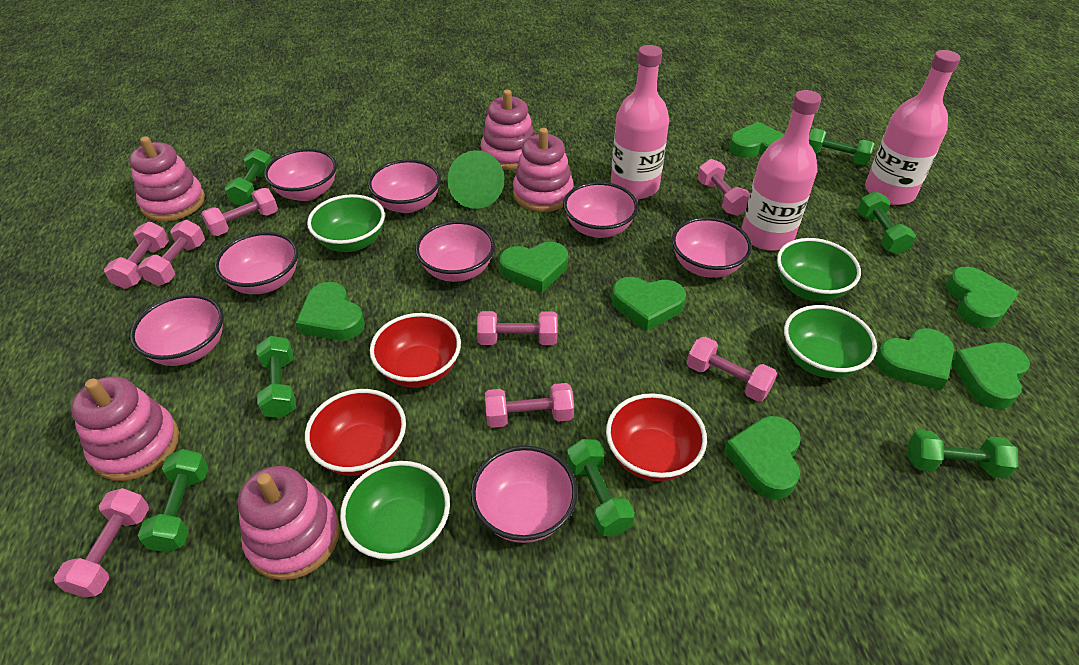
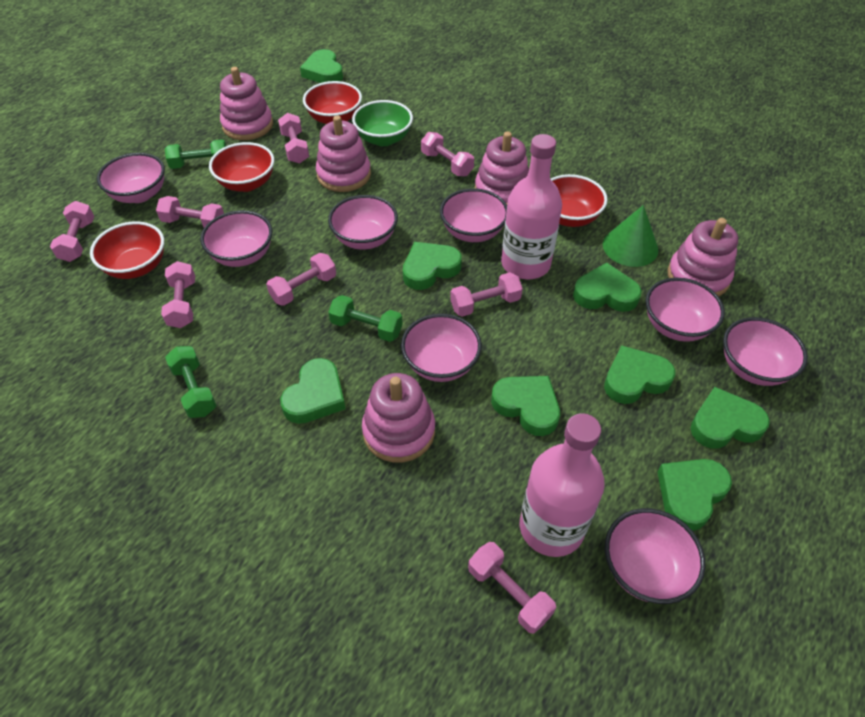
green bowl: [307,194,385,252] [340,461,450,561] [777,238,861,301] [784,305,877,378] = 4 -> [352,100,413,146] = 1
green dumbbell: [138,449,208,553] [225,149,272,206] [256,336,296,418] [567,439,635,536] [809,128,875,165] [858,191,916,254] [908,430,1019,478] = 7 -> [165,139,226,169] [165,346,217,418] [328,295,403,342] = 3
pink bottle: [611,45,669,199] [742,90,821,251] [865,50,961,205] = 3 -> [501,134,562,279] [520,413,605,557] = 2
red bowl: [305,389,406,476] [370,313,461,388] [606,393,707,481] = 3 -> [90,222,164,279] [209,142,274,192] [303,81,362,124] [551,174,608,227] = 4

